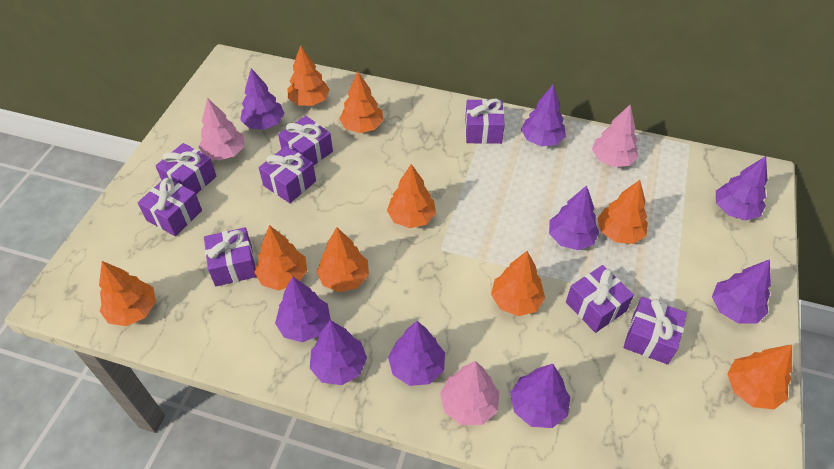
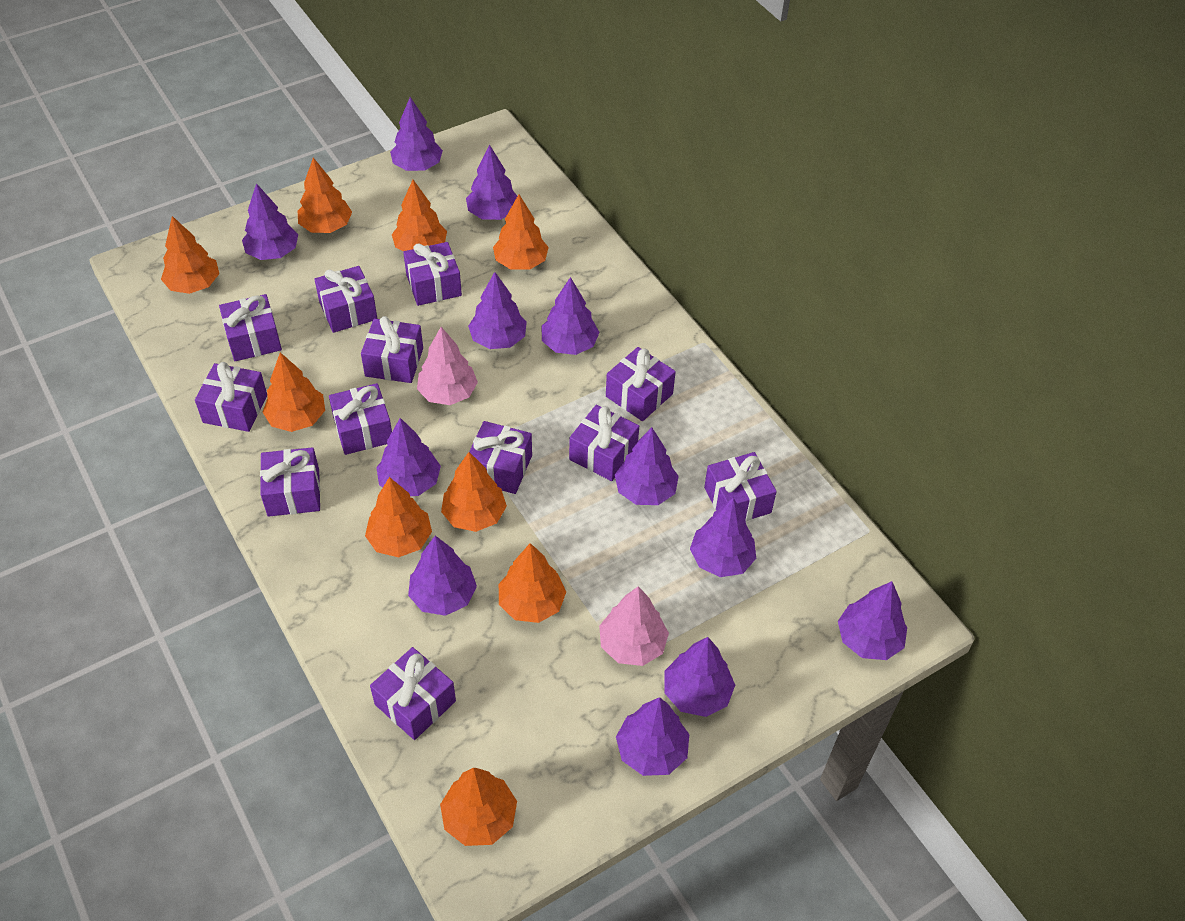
pink tree: [199,98,244,161] [440,361,500,425] [592,105,639,167] = 3 -> [417,327,478,405] [599,586,669,666] = 2
purple gift: [138,177,202,236] [155,143,217,194] [204,227,257,286] [259,146,316,203] [278,116,333,165] [465,99,505,144] [566,265,634,333] [623,297,687,365] = 8 -> [195,362,267,432] [219,294,282,361] [260,447,320,517] [314,266,378,333] [329,383,392,455] [361,316,423,383] [370,647,456,740] [403,242,462,306] [469,421,532,494] [569,405,639,481] [606,347,676,421] [704,452,777,521] = 12
purple tree: [240,68,285,130] [275,277,331,342] [310,320,367,385] [388,321,445,386] [510,364,570,428] [521,85,566,146] [549,185,600,250] [712,259,771,324] [716,156,767,220] = 9 -> [242,183,298,260] [376,418,441,496] [390,97,443,171] [408,535,477,616] [466,145,517,220] [468,272,527,349] [541,277,600,355] [615,427,679,505] [616,697,689,776] [665,637,735,717] [690,498,756,577] [838,581,907,660] = 12

